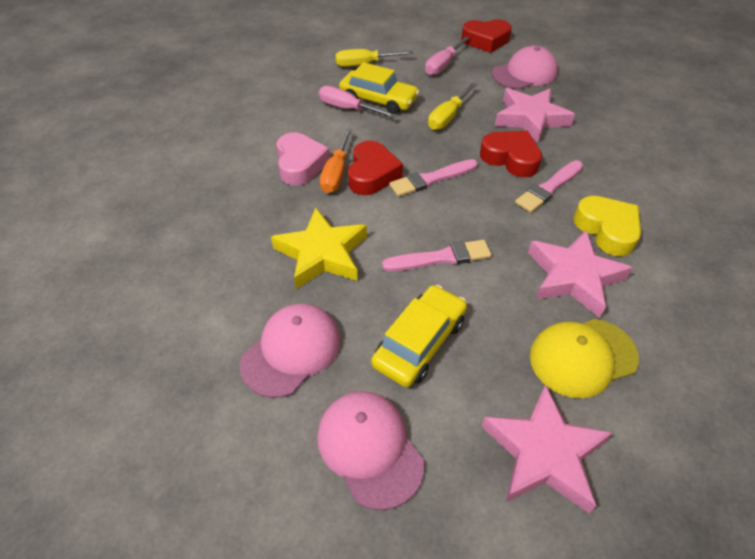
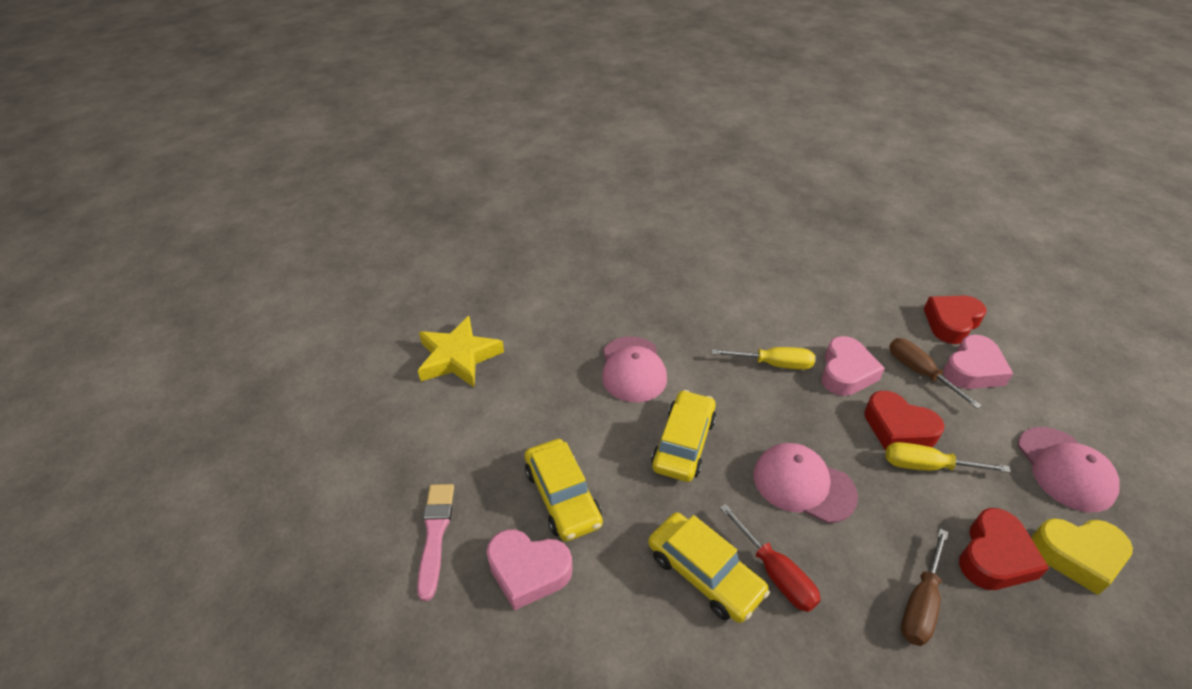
brown screwdriver: none = 0 -> [889,338,982,409] [901,529,948,646] = 2
orange screwdriver: [320,128,352,193] = 1 -> none = 0
pink brush: [382,240,491,271] [389,159,478,197] [515,160,583,213] = 3 -> [417,484,454,601] = 1
pink heart: [276,132,330,186] = 1 -> [486,529,572,611] [821,336,885,396] [943,335,1013,389] = 3
pink screwdriver: [319,86,397,118] [425,36,470,76] = 2 -> none = 0
pink star: [481,384,612,513] [495,88,575,143] [528,230,633,318] = 3 -> none = 0
red screwdriver: none = 0 -> [719,504,821,612] = 1
yellow cap: [530,319,639,398] = 1 -> none = 0
yellow car: [339,62,420,114] [371,285,467,387] = 2 -> [525,439,603,542] [648,512,770,623] [651,390,716,482] = 3

